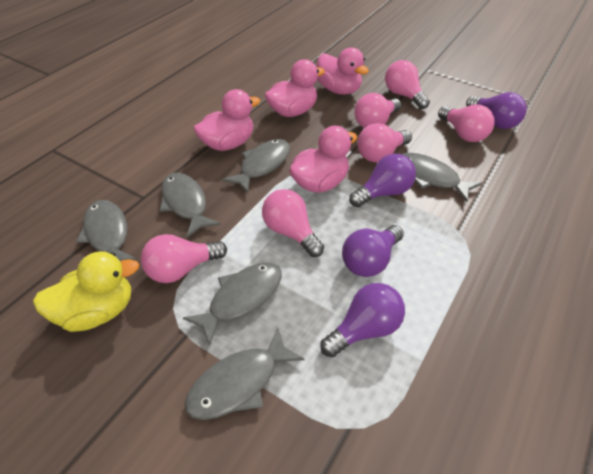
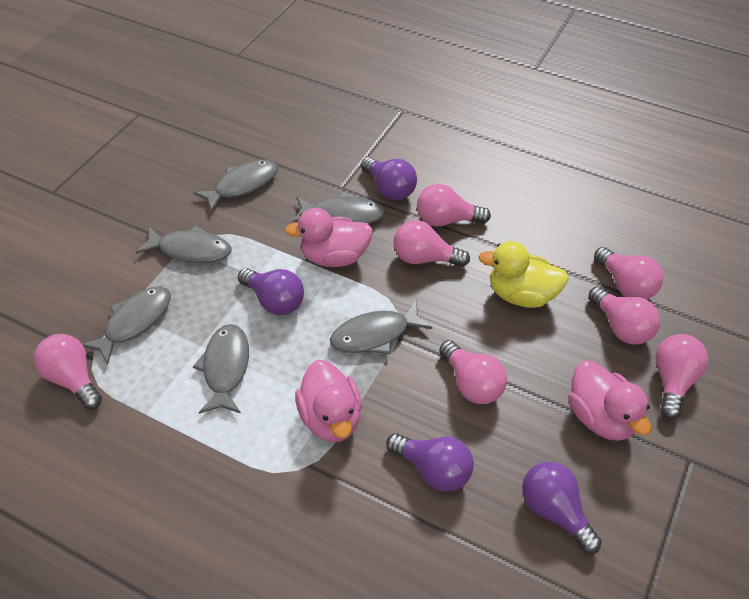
pink duck: [194,89,260,151] [265,59,325,117] [289,126,357,193] [317,47,369,95] = 4 -> [285,208,373,267] [295,360,362,442] [568,361,651,441] = 3
pink light bulb: [141,234,227,283] [262,189,324,257] [354,93,401,128] [357,123,412,162] [385,60,430,109] [438,105,495,142] = 6 -> [34,334,102,409] [393,220,470,267] [417,184,491,227] [439,340,507,404] [588,286,660,344] [594,247,663,299] [655,334,708,419] = 7

